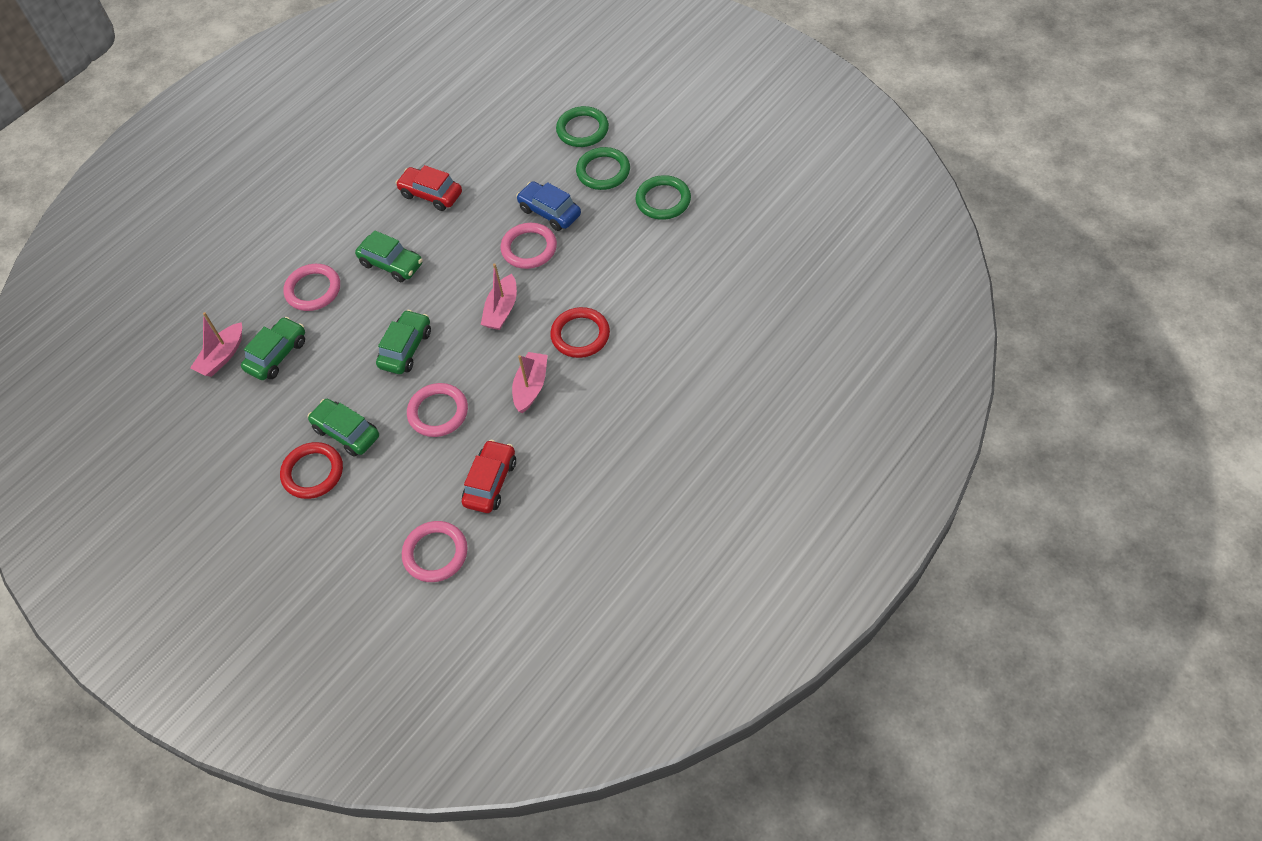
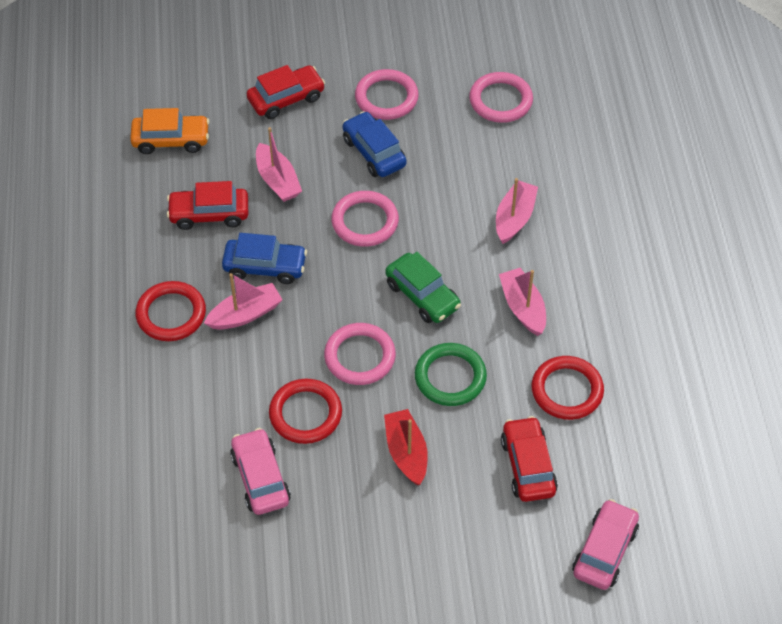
blue car: [516,181,581,231] = 1 -> [222,233,307,284] [343,111,407,177] = 2
green car: [241,317,305,380] [307,399,379,457] [355,230,423,282] [376,310,431,374] = 4 -> [385,252,461,323] = 1
green ring: [556,106,609,147] [576,147,630,190] [635,175,691,220] = 3 -> [415,343,487,406] = 1
orange car: none = 0 -> [130,108,210,154] = 1
pink boat: [190,312,242,377] [481,264,517,330] [512,352,548,413] = 3 -> [204,273,283,330] [256,127,302,202] [496,178,538,244] [499,268,546,336] = 4
pink car: none = 0 -> [230,428,291,515] [572,499,639,590] = 2
red boat: none = 0 -> [384,409,428,485] = 1
red car: [396,165,462,211] [462,440,516,513] = 2 -> [167,181,248,230] [246,65,325,119] [501,416,558,502] = 3
red ring: [280,442,343,499] [550,307,610,358] = 2 -> [135,281,206,341] [269,379,342,444] [532,356,604,420] = 3

